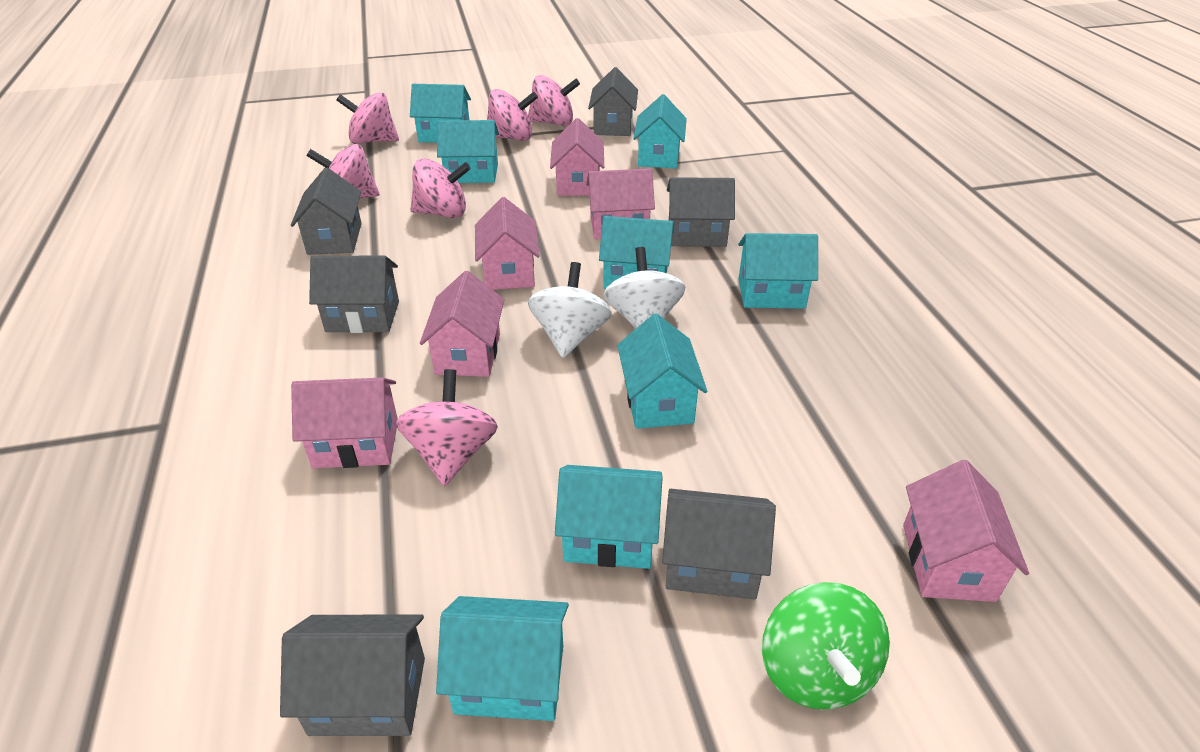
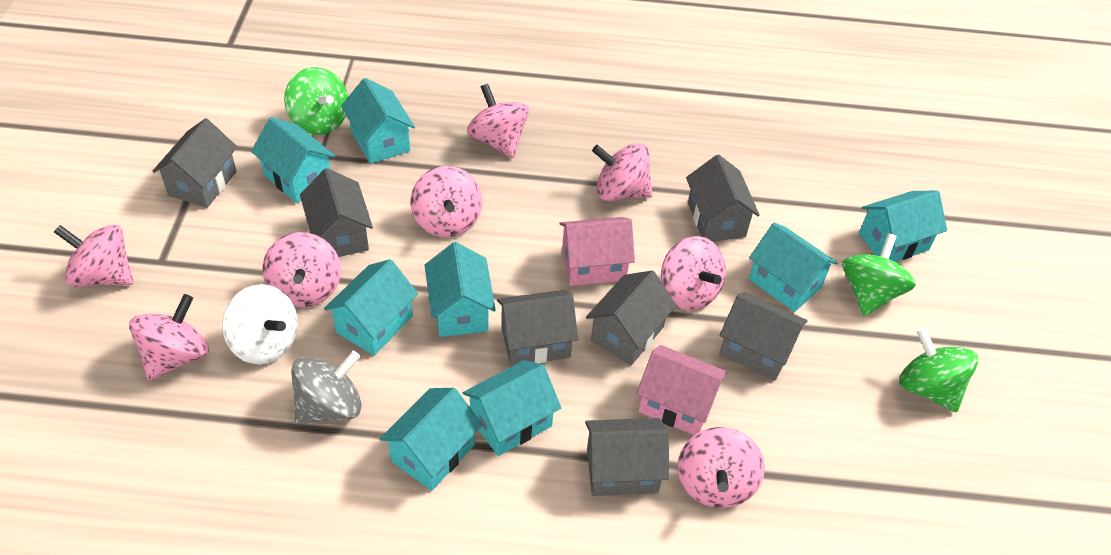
green spinning top: [762,582,890,709] = 1 -> [284,67,348,135] [842,233,916,316] [899,327,978,413] = 3
grey house: [280,615,425,736] [291,167,362,255] [309,256,399,333] [588,67,638,136] [662,489,776,600] [667,177,735,247] = 6 -> [152,118,237,208] [300,168,373,257] [497,290,578,366] [585,418,669,496] [586,270,676,365] [686,154,760,241] [719,292,808,380] = 7
grey spinning top: none = 0 -> [291,351,362,425] = 1
pink house: [291,377,398,468] [420,271,504,377] [475,197,540,290] [550,118,604,196] [586,169,655,239] [903,460,1029,602] = 6 -> [559,217,635,286] [636,345,727,435] = 2
pink spinning top: [306,144,379,198] [337,92,399,144] [396,369,498,486] [410,159,471,218] [487,89,538,141] [528,75,580,126] = 6 -> [54,225,133,287] [129,294,209,381] [263,232,341,307] [411,166,483,237] [467,84,529,158] [592,143,653,201] [661,236,726,311] [677,427,765,508] = 8
white spinning top: [528,262,612,358] [603,247,685,328] = 2 -> [222,284,298,364] = 1

